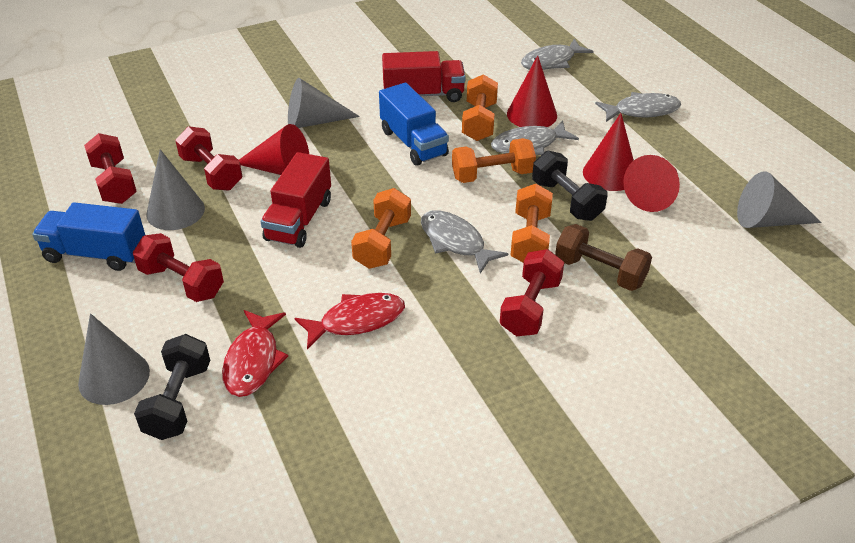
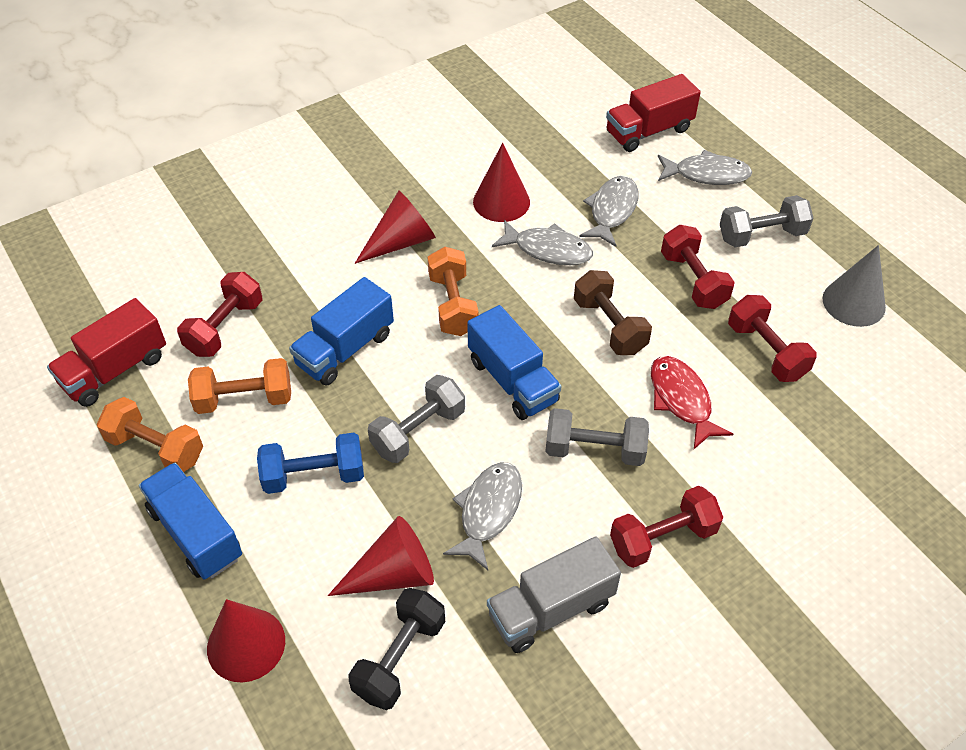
black dumbbell: [134,334,210,440] [532,151,608,221] = 2 -> [348,588,445,710] = 1
blue dumbbell: none = 0 -> [257,433,364,494] = 1
blue truck: [32,202,145,271] [379,83,449,166] = 2 -> [139,463,242,580] [289,277,394,386] [467,305,561,420] = 3
grey cone: [78,313,150,405] [146,149,205,230] [288,78,360,128] [737,171,822,228] = 4 -> [823,245,886,327] = 1
grey dumbbell: none = 0 -> [368,375,465,463] [545,408,649,466] [720,195,813,247] = 3
grey truck: none = 0 -> [487,536,621,653] = 1
orange dumbbell: [351,188,411,269] [452,138,536,183] [462,74,498,141] [510,184,553,263] = 4 -> [97,397,203,472] [188,358,291,414] [428,247,479,336] = 3
red fish: [222,310,288,397] [294,293,405,349] = 2 -> [651,356,733,449] = 1

